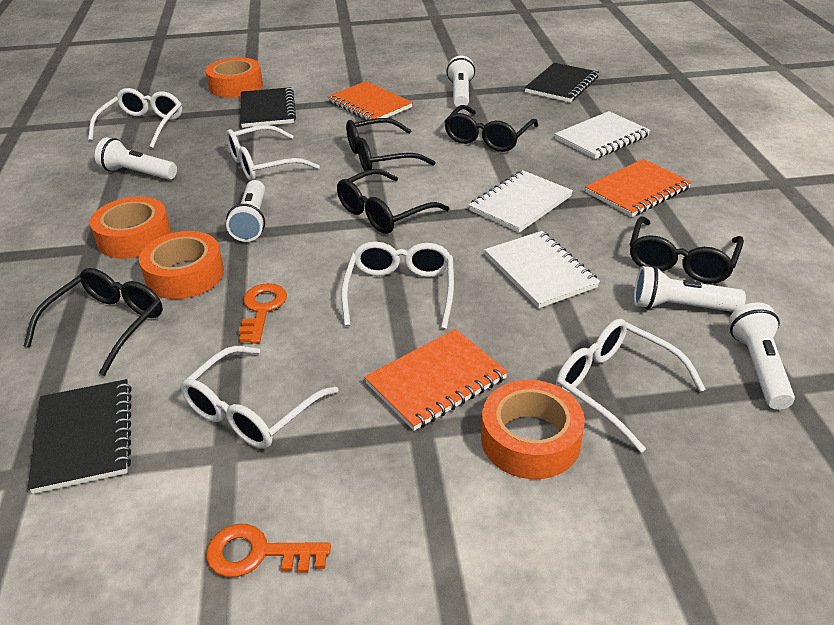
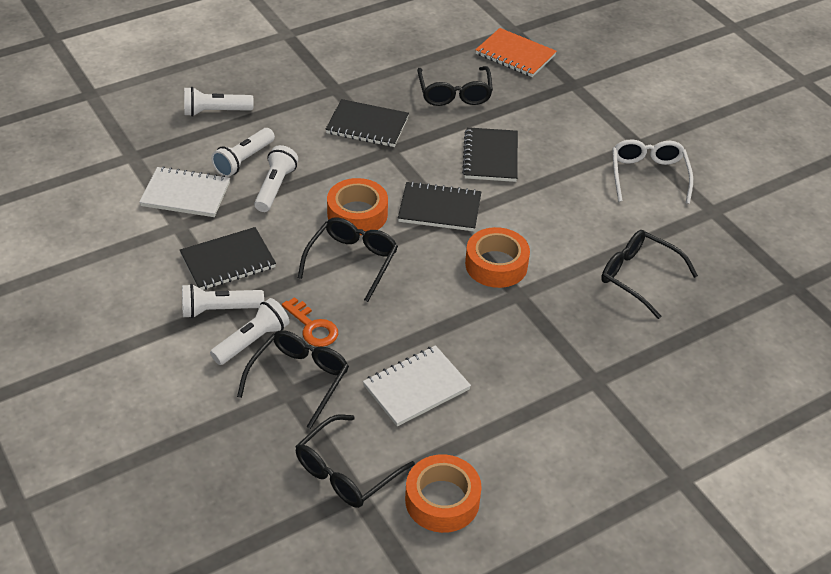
black notebook: [28,379,132,494] [240,87,296,128] [524,63,599,102] = 3 -> [180,227,276,290] [325,99,409,147] [398,181,481,231] [462,127,518,182] = 4
orange key: [206,524,331,577] [238,283,287,344] = 2 -> [282,297,338,347] = 1
orange notebook: [327,81,413,120] [364,329,508,431] [585,159,692,217] = 3 -> [475,28,557,77] = 1
orange tape: [90,197,171,259] [139,231,224,299] [206,57,263,98] [481,380,585,479] = 4 -> [327,178,388,235] [405,454,482,533] [465,227,530,288] = 3
white glasses: [88,88,182,148] [181,346,339,449] [226,125,320,181] [341,242,454,329] [556,319,705,453] = 5 -> [612,139,693,204] = 1
white notebook: [469,170,573,233] [484,231,600,309] [555,111,651,159] = 3 -> [139,166,230,217] [363,345,471,427] = 2

